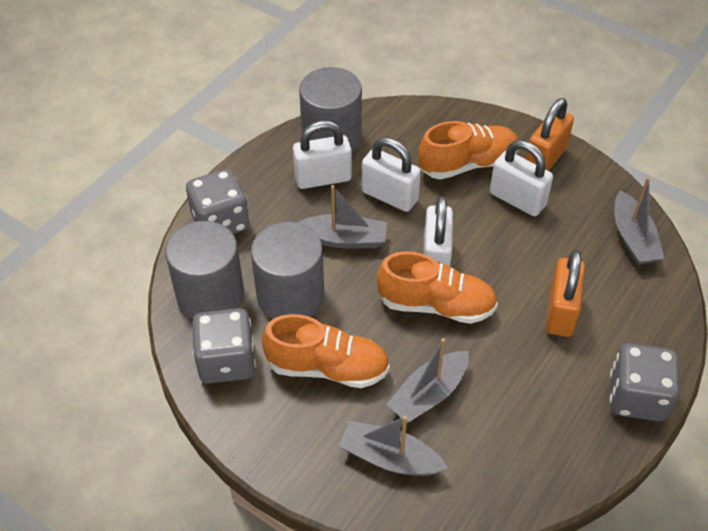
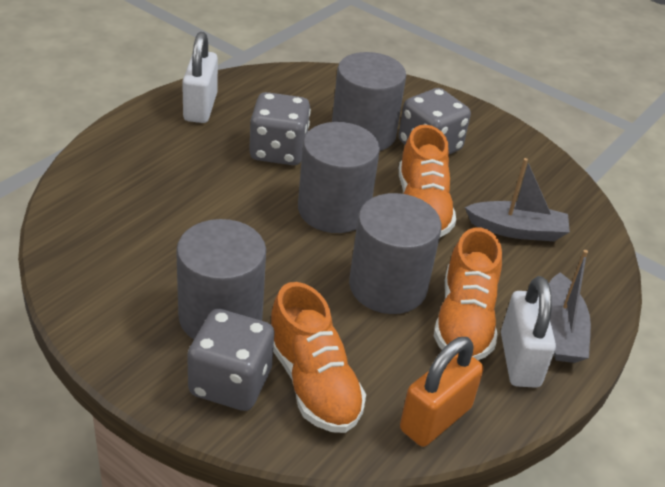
grey boat: [298,185,387,248] [339,416,448,476] [386,338,469,423] [615,177,665,265] = 4 -> [465,158,570,241] [549,250,591,363] = 2
grey cylinder: [165,221,244,319] [251,222,325,319] [299,67,362,152] = 3 -> [176,219,266,340] [298,122,380,233] [332,52,406,151] [349,193,442,314] = 4
orange padlock: [526,98,574,171] [546,250,585,337] = 2 -> [400,337,483,447] = 1
white padlock: [293,120,352,189] [362,137,421,212] [423,196,453,266] [490,140,553,216] = 4 -> [182,32,218,123] [501,276,556,388] = 2

